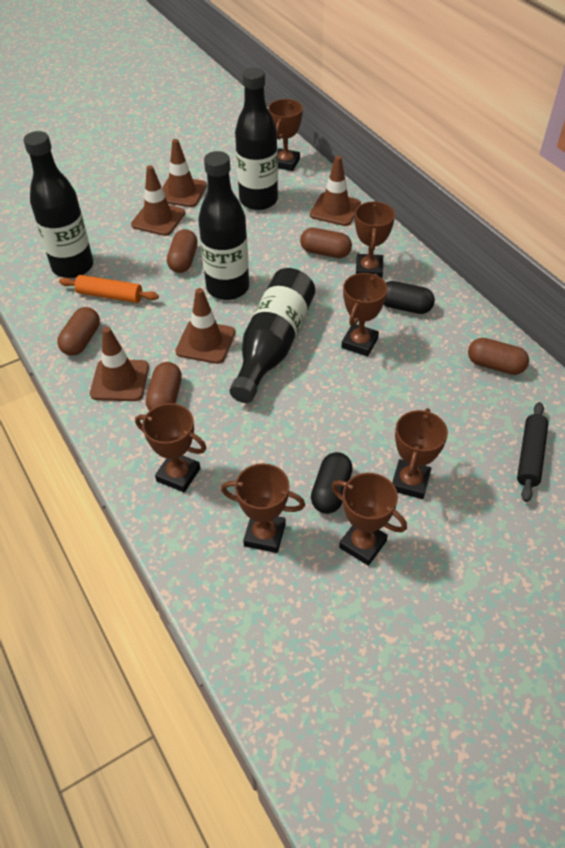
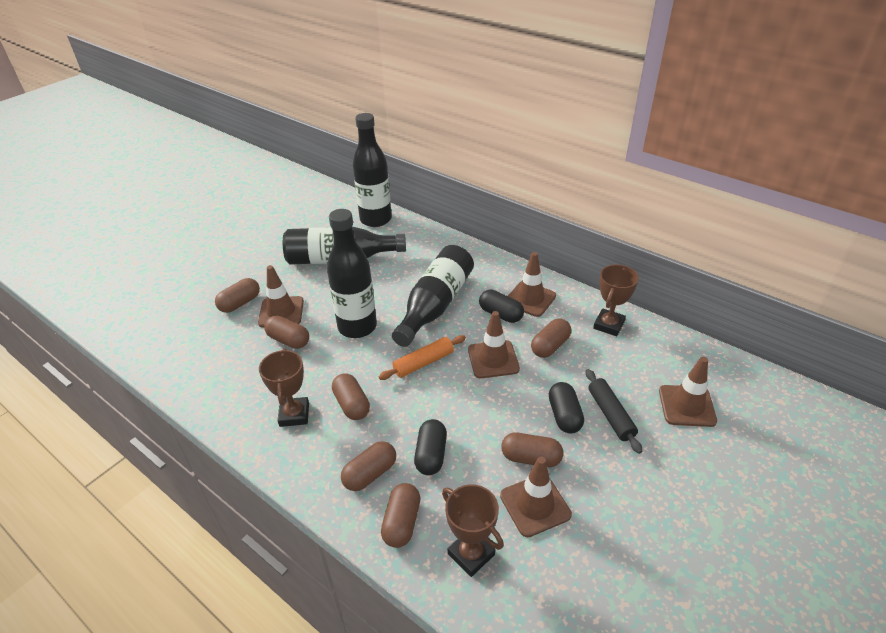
black capsule: [311,452,353,514] [384,281,435,314] = 2 -> [414,419,447,475] [479,289,524,323] [549,382,584,433] = 3
brown capsule: [57,307,100,356] [146,362,182,411] [167,229,198,273] [300,228,352,258] [468,338,529,375] = 5 -> [215,278,260,313] [264,315,309,349] [332,373,370,420] [341,441,396,491] [381,483,420,548] [501,432,563,467] [531,318,571,358] = 7
brown trophy: [135,403,206,493] [221,463,305,553] [268,99,303,171] [332,473,407,566] [341,273,388,357] [355,201,395,278] [392,408,448,499] = 7 -> [259,348,309,427] [442,484,504,577] [593,264,639,336] = 3

